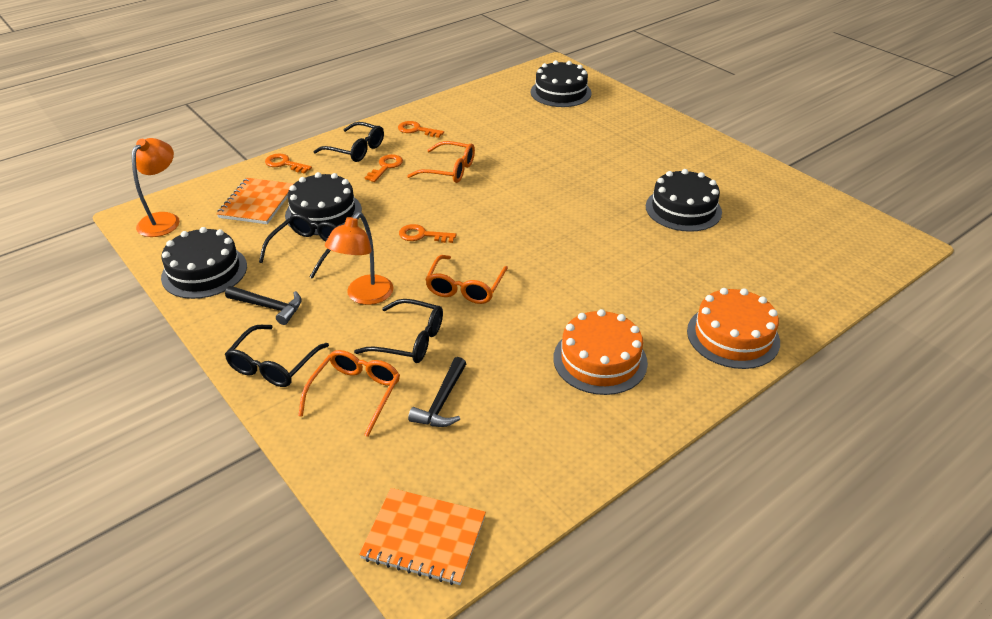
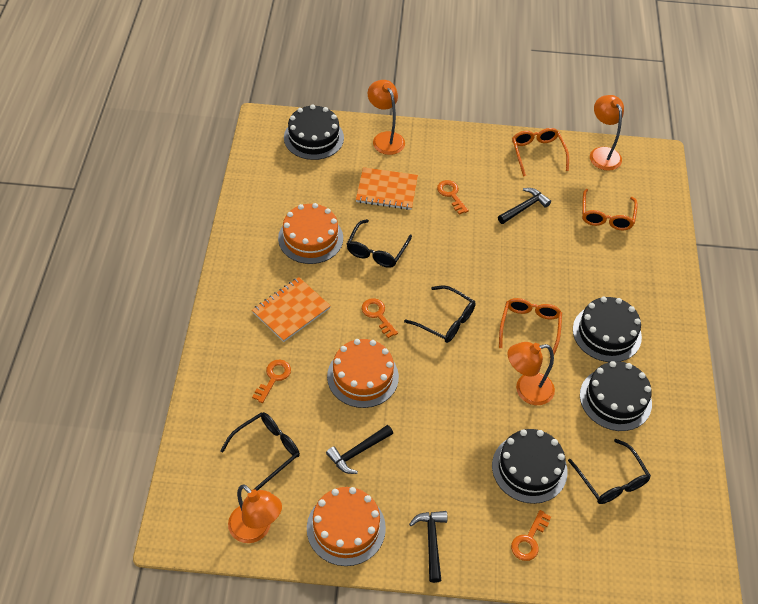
black hammer: [225,286,302,325] [408,357,466,427] = 2 -> [326,425,393,474] [409,511,448,583] [498,188,551,224] = 3
orange cake: [553,309,648,395] [687,288,780,369] = 2 -> [278,203,343,264] [307,487,386,566] [327,339,399,408] = 3
orange lamp: [132,138,180,237] [325,212,393,305] = 2 -> [228,484,282,543] [368,80,405,155] [508,342,555,405] [590,95,624,171] = 4

